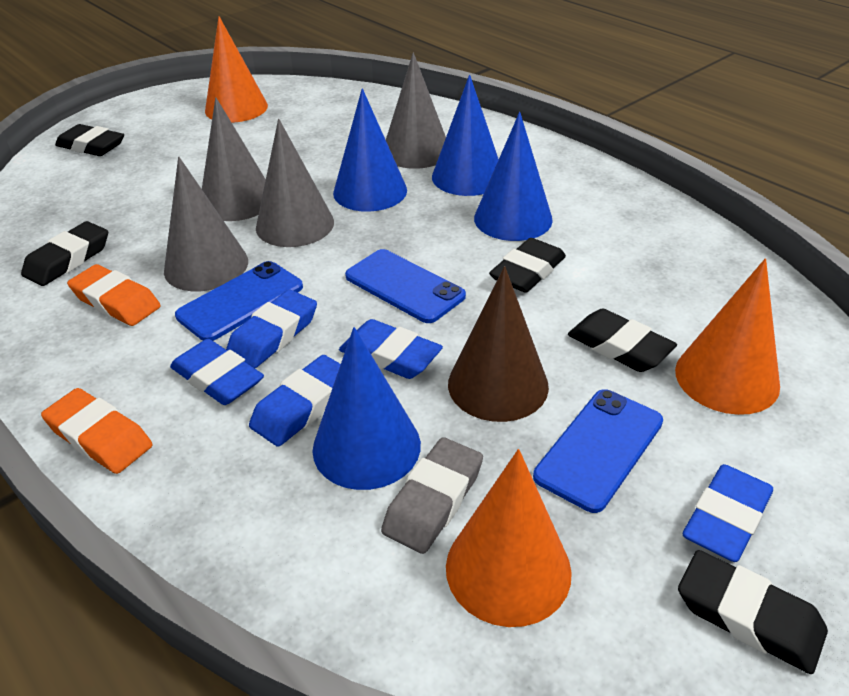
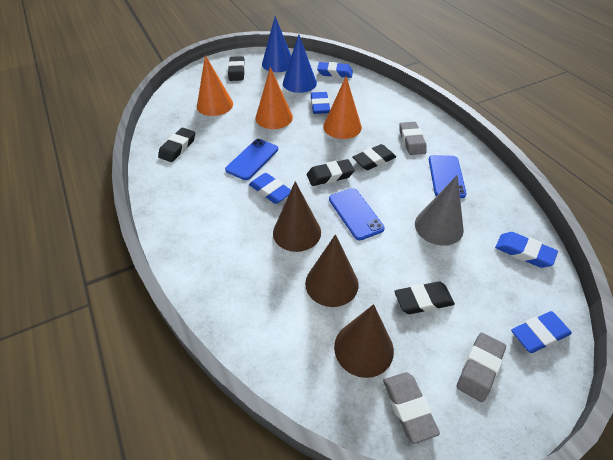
blue cone: [313,327,421,490] [333,88,407,212] [432,75,499,196] [474,112,553,241] = 4 -> [262,16,291,72] [283,34,317,93] = 2
brown cone: [448,266,549,422] = 1 -> [273,181,321,252] [305,234,359,307] [334,304,394,378] = 3
grey cone: [164,157,248,291] [202,97,266,221] [256,119,334,247] [386,52,446,169] = 4 -> [415,175,464,246] = 1
grey eraser: [381,437,483,554] = 1 -> [383,372,440,444] [399,122,427,155] [457,333,506,402] = 3
orange eraser: [41,388,153,474] [67,264,161,326] = 2 -> none = 0

